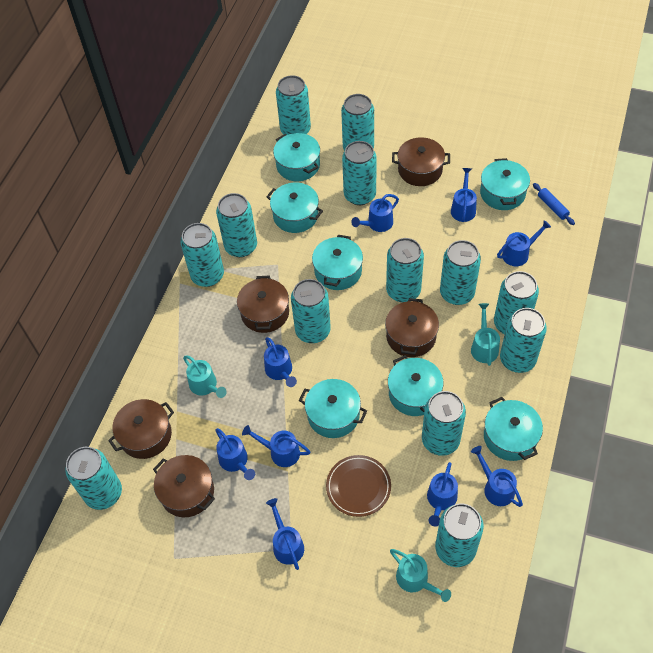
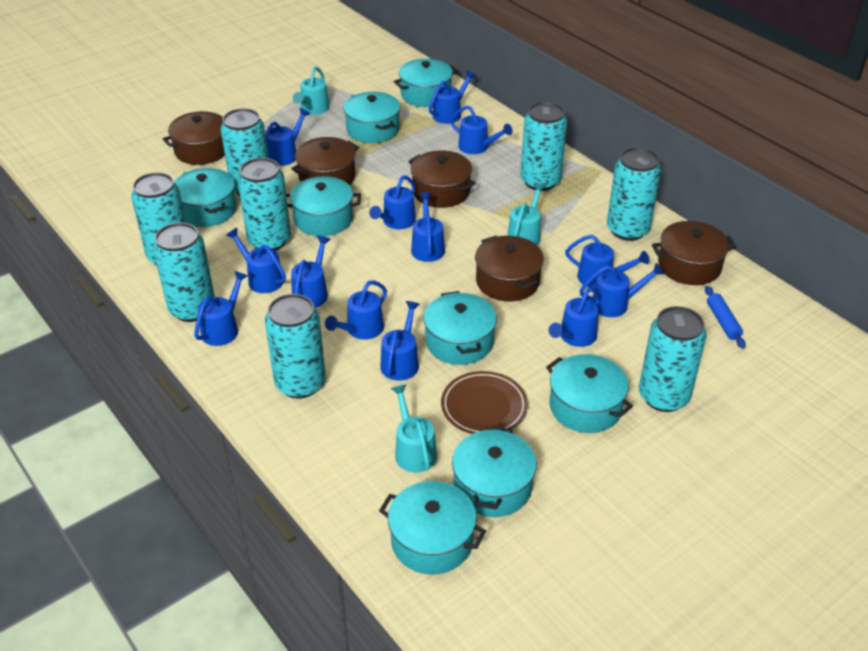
blue watering can: [215,428,255,480] [242,425,310,467] [264,337,297,387] [266,498,304,570] [351,194,399,232] [427,462,458,527] [451,168,477,222] [471,446,523,507] [497,220,551,266] = 9 -> [194,271,248,346] [226,228,286,293] [265,108,310,166] [291,236,331,308] [325,280,387,340] [369,176,416,229] [380,301,420,381] [411,193,445,262] [429,70,476,124] [450,106,513,154] [548,287,600,347] [565,235,649,289] [579,263,664,317] = 13
turquoise can: [66,447,122,510] [181,223,224,287] [216,193,257,257] [276,75,311,135] [291,279,331,343] [341,94,374,151] [342,141,377,205] [386,238,424,302] [422,391,466,456] [435,503,484,567] [440,240,481,305] [494,271,539,334] [500,308,547,373] = 13 -> [131,172,186,266] [153,223,215,322] [221,108,269,196] [238,158,291,251] [265,294,326,399] [520,102,567,191] [607,147,661,241] [639,306,707,412] = 8
turquoise pot: [266,183,323,233] [273,133,320,181] [299,379,367,438] [312,235,363,290] [388,355,444,416] [480,158,530,210] [484,397,543,461] = 7 -> [174,168,237,227] [286,176,361,236] [344,92,400,143] [379,481,486,575] [394,59,458,107] [423,291,497,365] [452,426,537,517] [546,354,633,433] = 8

